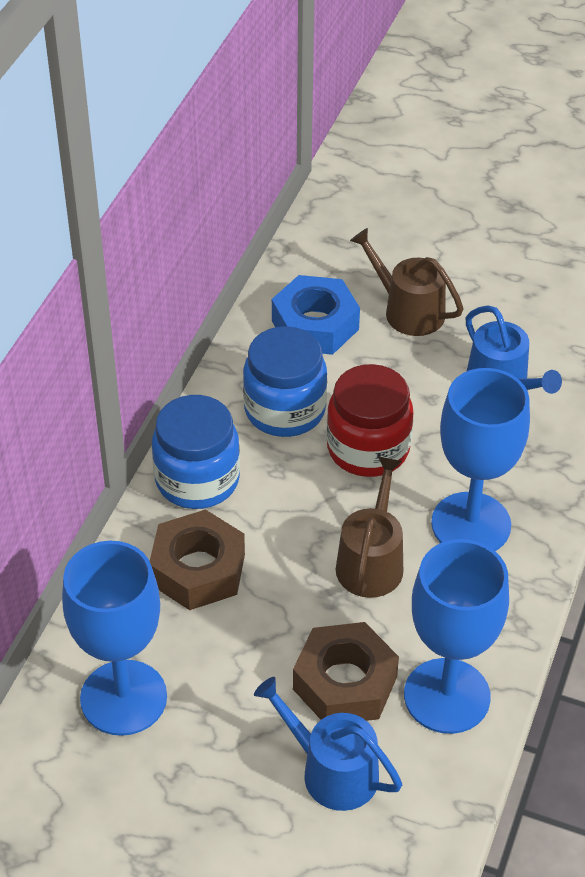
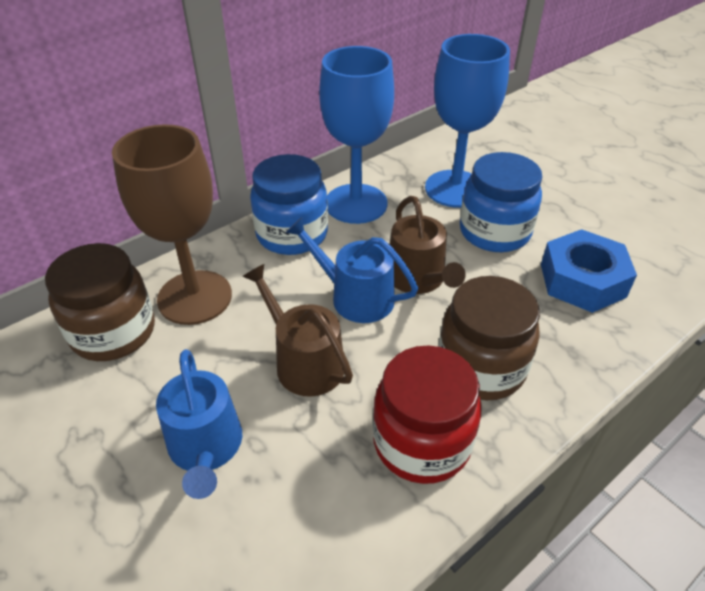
blue goblet: [62,541,167,736] [404,539,509,734] [431,368,530,551] = 3 -> [319,46,394,224] [425,34,510,208] = 2
brown goblet: none = 0 -> [112,124,232,325] = 1
brown jar: none = 0 -> [45,243,155,361] [438,276,540,400] = 2
brown nut: [150,509,245,610] [293,622,399,721] = 2 -> none = 0

